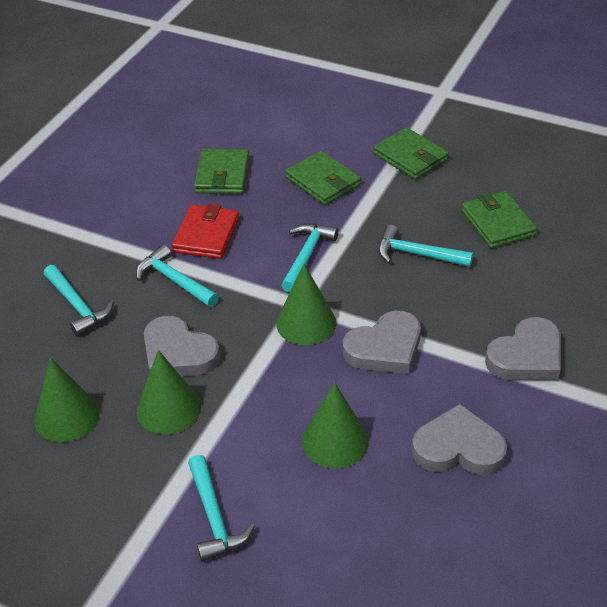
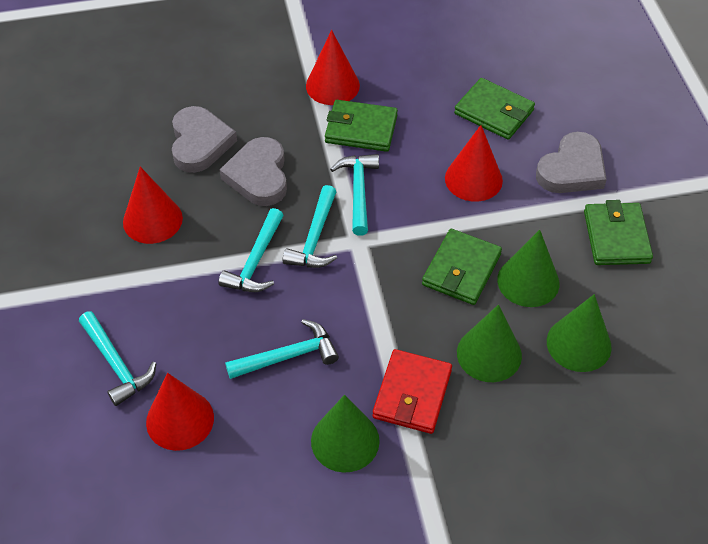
grey heart: [144,316,220,377] [343,311,421,374] [412,404,507,475] [485,317,561,380] = 4 -> [172,106,237,173] [220,137,287,206] [536,132,607,193] = 3
red cone: none = 0 -> [123,167,183,244] [146,373,214,451] [306,30,360,105] [445,125,503,202] = 4

